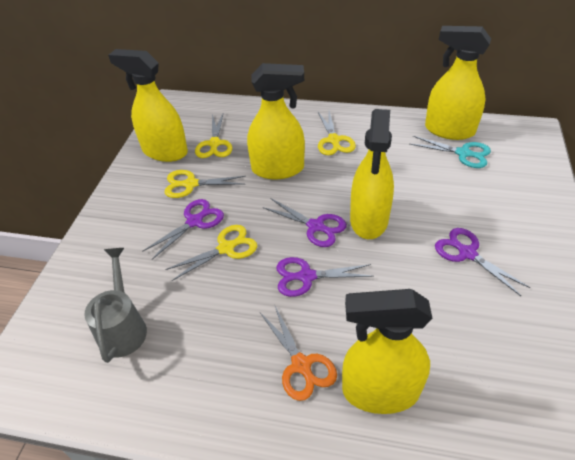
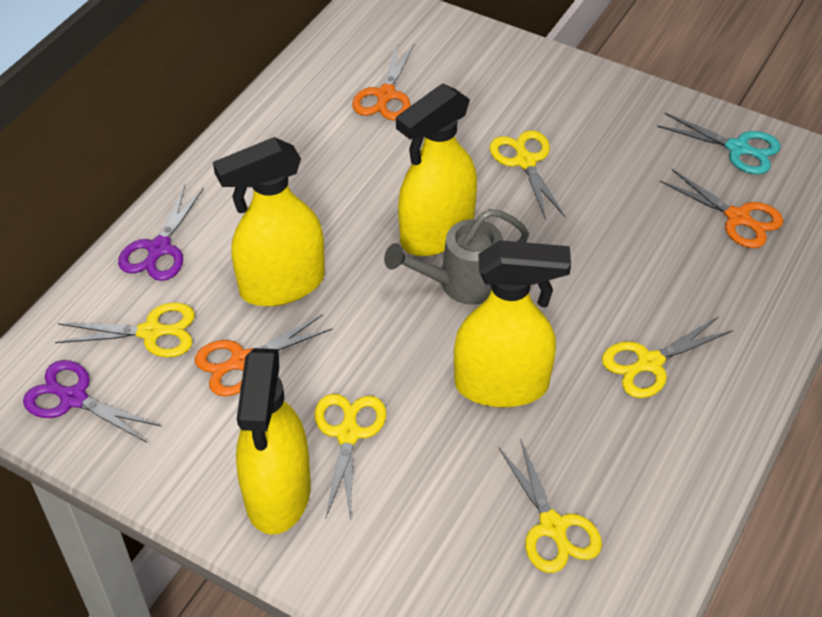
orange scissors: [260,306,337,401] = 1 -> [195,315,333,396] [352,42,414,120] [660,169,783,248] = 3
purple scissors: [142,199,224,260] [263,199,347,247] [276,257,374,297] [435,228,530,296] = 4 -> [23,360,161,443] [118,185,204,281] = 2
yellow scissors: [164,170,246,198] [165,225,257,281] [195,112,232,158] [318,111,356,155] = 4 -> [55,302,195,358] [314,394,386,522] [490,130,565,220] [498,438,602,573] [602,316,733,398] = 5
yellow spray bottle: [108,49,188,162] [247,63,305,179] [342,289,432,414] [350,109,394,239] [425,26,491,140] = 5 -> [213,137,325,306] [236,348,311,535] [396,84,477,256] [454,240,571,407] = 4

